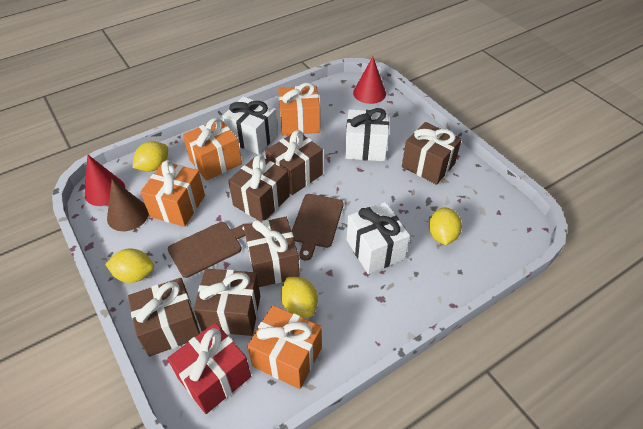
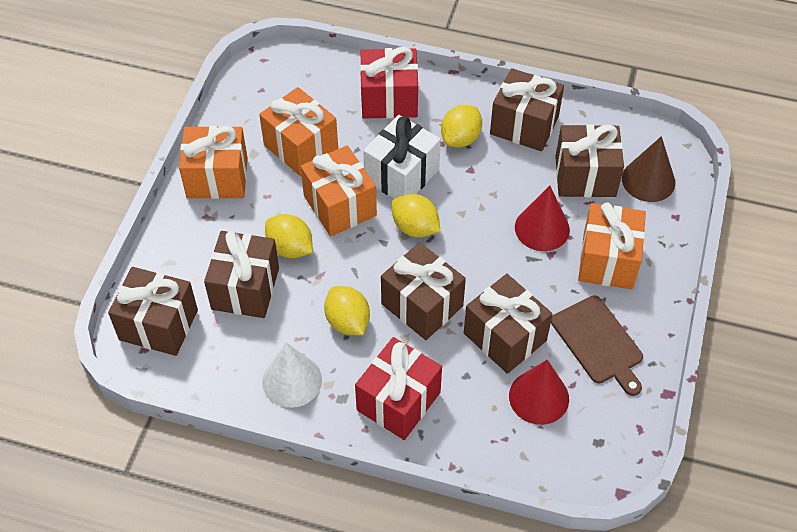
brown cutting board: [168,222,249,278] [291,194,344,261] = 2 -> [551,295,643,396] = 1
red gift: [167,322,251,414] = 1 -> [355,337,442,440] [360,47,418,119] = 2
white cone: none = 0 -> [262,343,322,408] = 1
white gift: [222,96,278,155] [345,108,389,161] [347,202,410,274] = 3 -> [363,115,441,199] = 1

